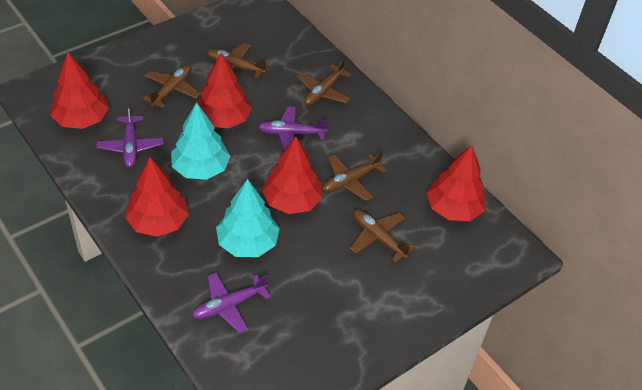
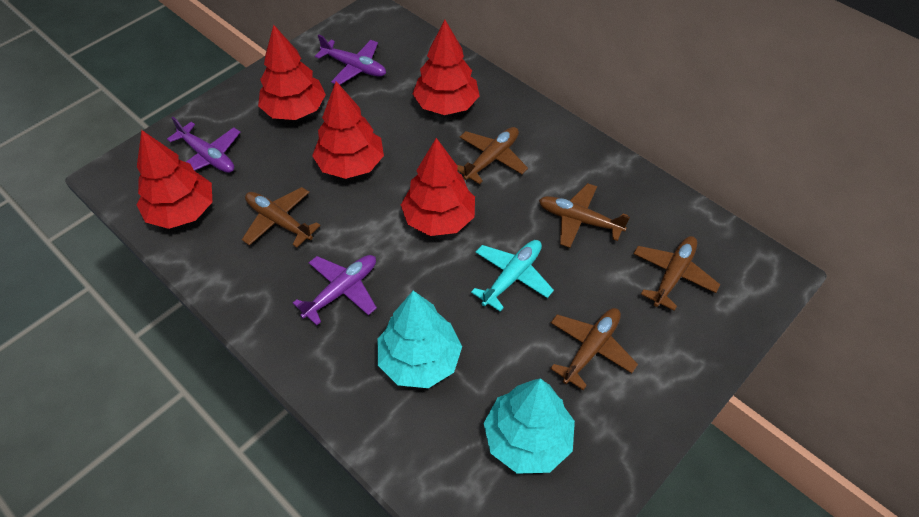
turquoise plane: none = 0 -> [471,240,554,312] = 1

